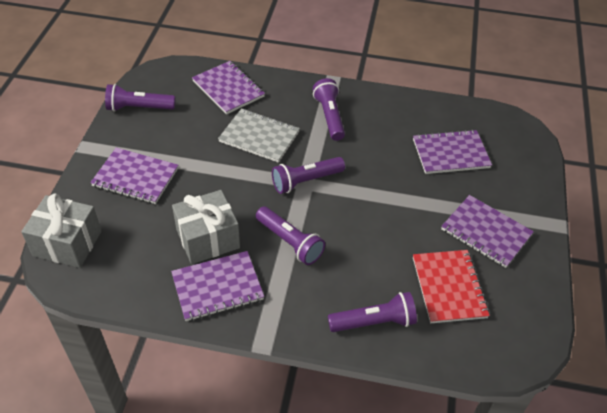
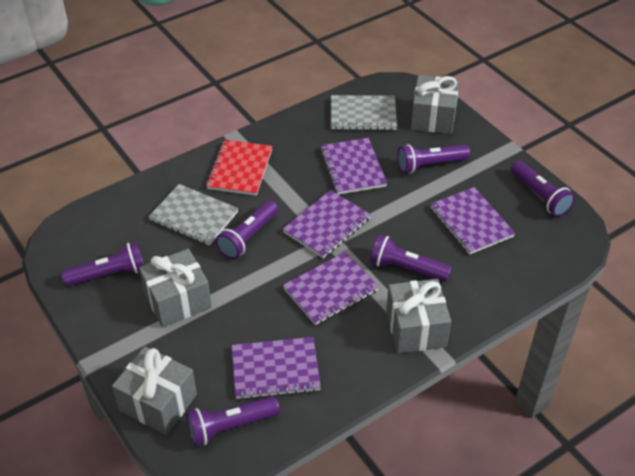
grey gift: [21,194,101,268] [172,190,240,264] = 2 -> [112,346,197,435] [139,249,212,327] [386,279,451,353] [411,75,459,134] = 4
grey notebook: [218,108,300,163] = 1 -> [148,184,238,245] [331,95,397,130] = 2
purple flashlight: [105,84,176,112] [256,206,325,265] [272,157,345,194] [313,78,345,141] [328,292,417,332] = 5 -> [61,241,144,286] [186,396,280,446] [216,200,278,259] [370,235,451,282] [397,144,470,174] [511,161,575,217] = 6

